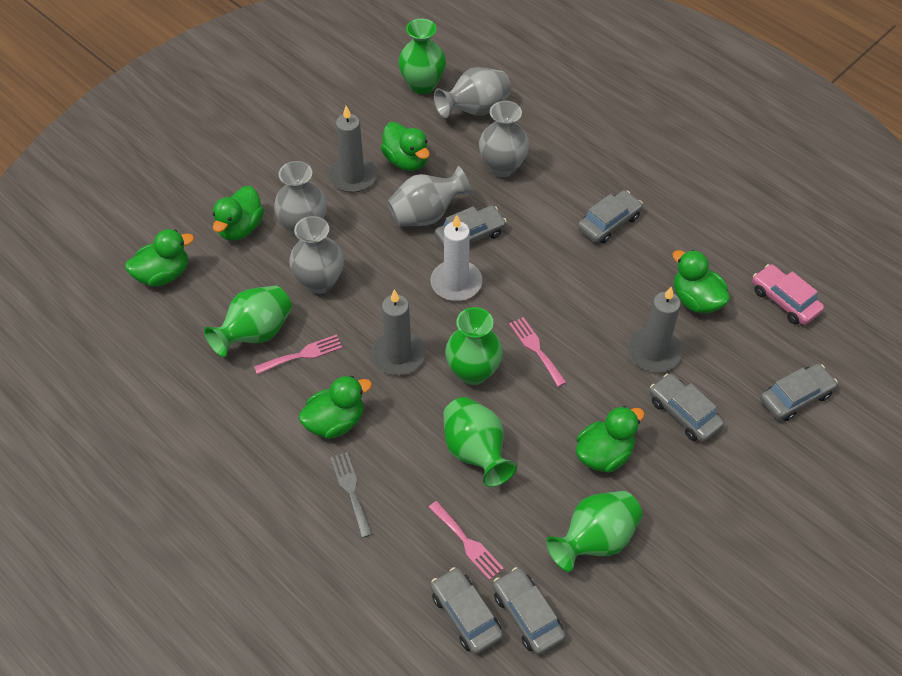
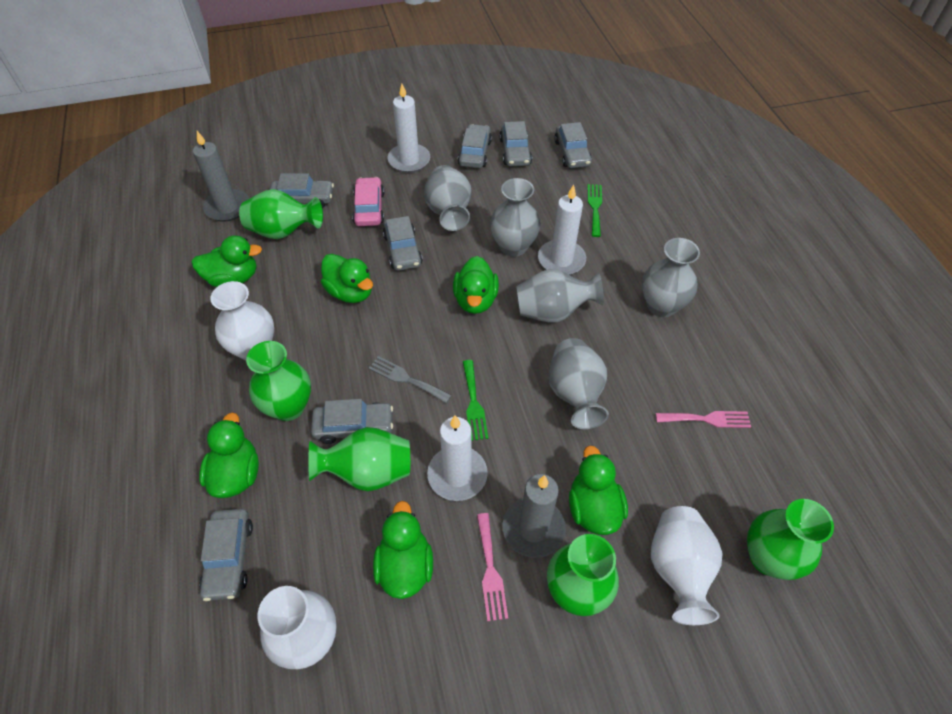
green fork: none = 0 -> [463,360,488,441] [588,184,602,237] = 2
grey candle: [329,106,377,193] [371,290,426,375] [628,286,682,372] = 3 -> [193,131,249,222] [502,474,566,558] = 2
grey car: [431,567,503,654] [435,205,507,248] [493,567,566,655] [578,190,643,244] [650,373,724,442] [760,364,838,421] = 6 -> [199,509,253,601] [270,173,334,208] [311,399,393,444] [383,216,423,271] [458,124,492,168] [499,121,532,166] [554,122,592,168] = 7
pink fork: [254,334,343,375] [428,501,504,580] [509,317,567,387] = 3 -> [477,513,508,622] [656,411,751,428] = 2
white candle: [430,215,482,301] = 1 -> [388,84,430,173] [427,415,488,501] [538,184,586,275] = 3
white vase: none = 0 -> [210,281,274,360] [258,586,337,669] [651,506,723,625] = 3

